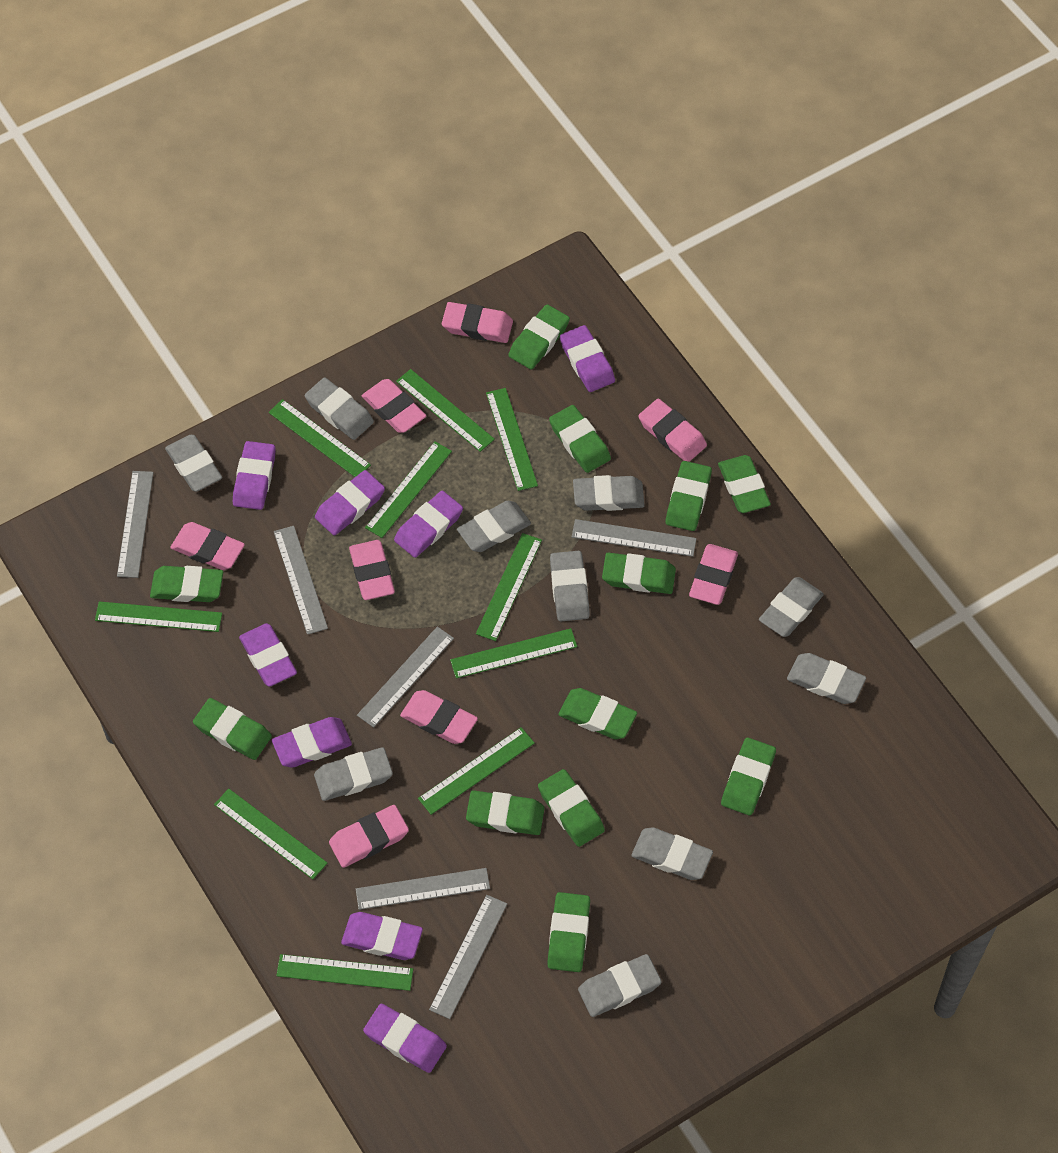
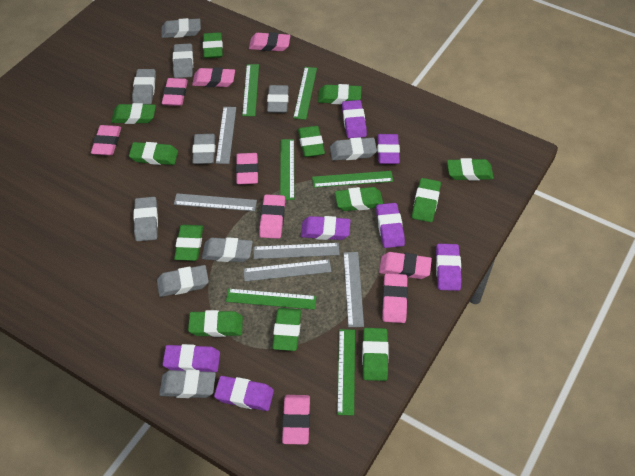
green ruler: [95,601,222,632] [214,789,328,879] [269,399,371,477] [276,954,413,991] [365,441,452,538] [396,369,495,452] [418,727,535,815] [450,628,577,679] [476,533,542,641] [486,388,538,491] = 10 -> [226,289,316,310] [242,64,259,116] [280,139,294,200] [293,67,317,120] [312,171,393,188] [337,329,355,416] = 6
grey ruler: [117,471,154,578] [274,526,328,635] [356,868,490,910] [357,626,454,728] [429,895,507,1019] [572,519,697,557] = 6 -> [174,193,257,211] [216,107,236,164] [243,259,332,282] [253,243,340,259] [343,252,364,327] = 5
pink eraser: [170,522,245,570] [329,805,409,868] [349,540,395,600] [362,379,426,433] [400,690,478,744] [442,302,513,343] [638,399,707,462] [689,544,738,605] = 8 -> [91,125,121,155] [162,78,188,106] [192,67,235,87] [236,153,258,184] [249,32,290,51] [259,194,285,239] [282,395,310,445] [379,252,432,279] [382,273,408,323] = 9
purple eraser: [233,441,276,510] [239,623,297,687] [272,717,352,767] [315,470,385,535] [341,912,423,960] [363,1004,447,1073] [394,491,463,558] [560,325,615,392] = 8 -> [163,344,220,372] [214,376,274,411] [301,216,351,240] [342,100,367,138] [376,203,405,248] [377,134,400,164] [436,244,462,291] = 7

